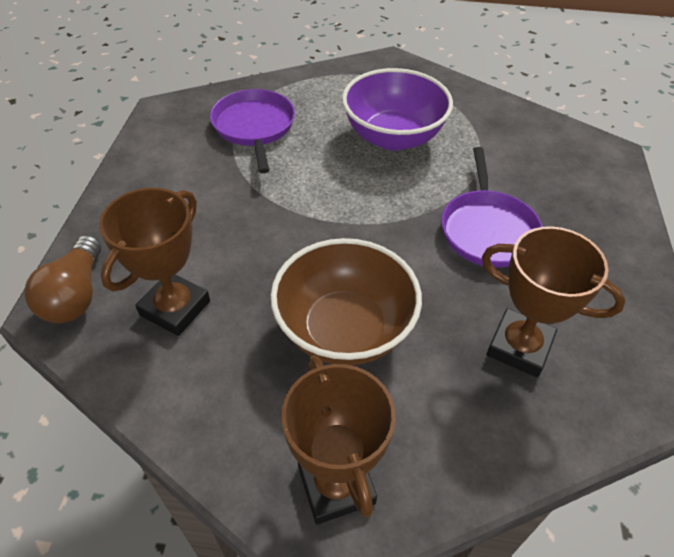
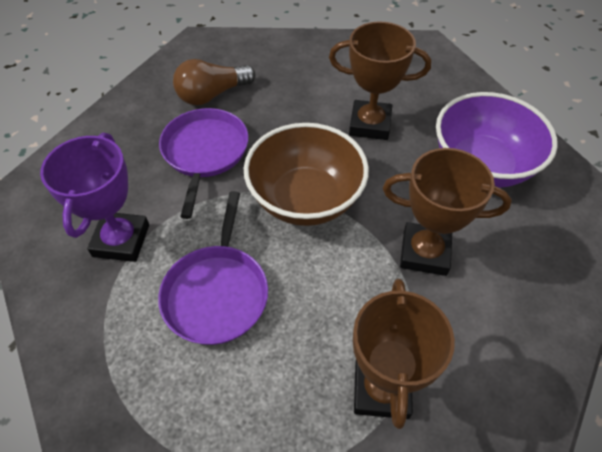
purple trophy: none = 0 -> [40,133,149,262] = 1

